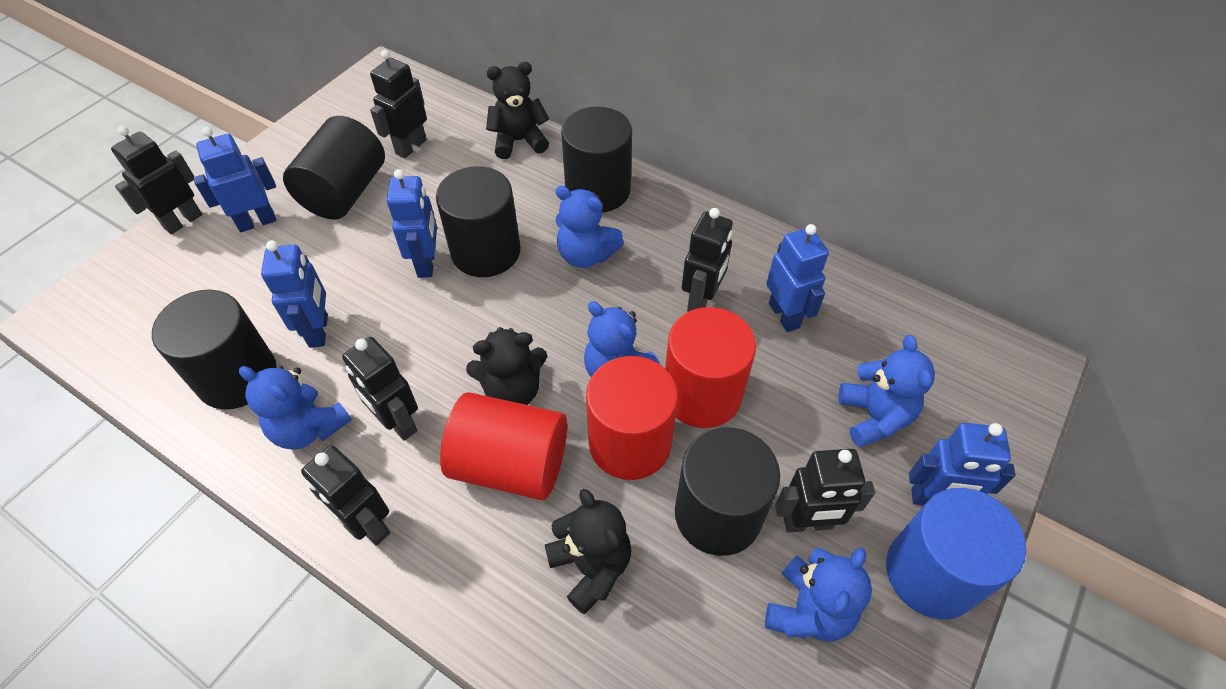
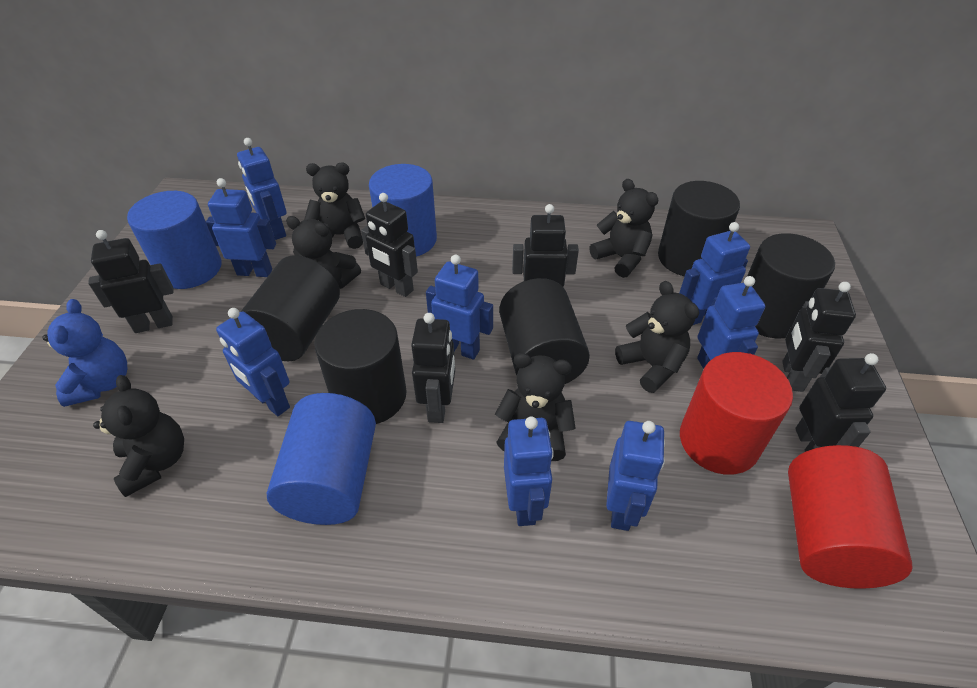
black teddy bear: [466,327,547,405] [486,62,549,159] [545,489,631,614] = 3 -> [93,375,184,497] [286,216,361,289] [304,162,365,249] [495,353,576,461] [589,179,658,278] [615,281,699,393] = 6
blue cylinder: [886,488,1026,619] = 1 -> [127,191,221,289] [267,393,376,525] [369,164,437,257] = 3
blue robot: [193,127,276,232] [261,240,328,348] [387,169,437,278] [766,224,829,332] [909,422,1015,506] = 5 -> [206,178,276,277] [216,308,290,416] [237,138,287,240] [426,255,493,360] [504,416,554,526] [606,421,665,531] [679,222,750,325] [697,276,765,368] = 8
blue teddy bear: [239,366,352,450] [555,186,624,268] [584,301,660,377] [765,547,872,641] [838,335,935,447] = 5 -> [42,299,127,407] = 1
red cylinder: [440,392,567,500] [586,356,678,480] [665,307,756,428] = 3 -> [680,352,793,475] [788,445,912,589] = 2

